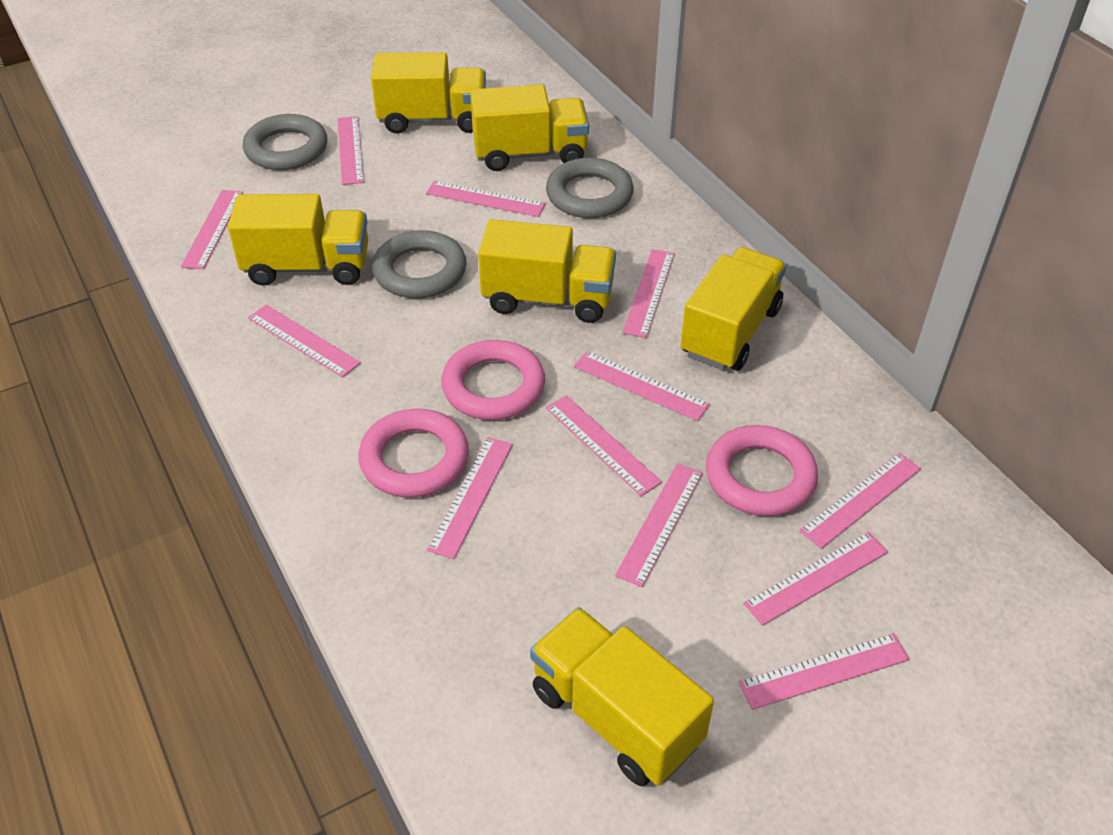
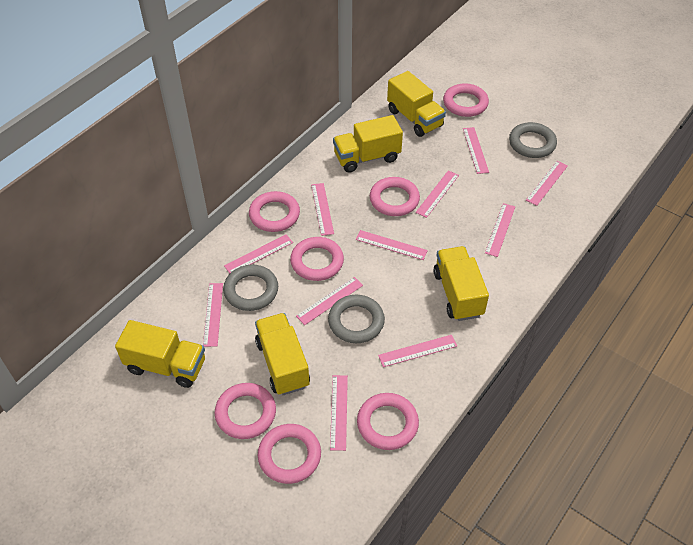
pink ring: [358,409,469,498] [441,340,545,420] [706,425,818,516] = 3 -> [215,383,276,439] [249,191,300,232] [258,424,321,484] [290,237,344,281] [357,393,419,450] [370,177,420,216] [443,83,489,117] = 7
pink ruler: [181,190,243,270] [248,305,361,378] [338,116,364,185] [426,180,546,217] [427,437,513,559] [546,395,662,496] [574,351,710,421] [615,463,703,587] [622,249,675,338] [739,633,910,710] [743,532,888,626] [799,453,921,549] = 12 -> [203,283,223,347] [224,234,293,273] [296,277,363,325] [311,183,334,236] [330,375,348,451] [356,230,428,260] [378,335,457,367] [416,170,459,218] [463,127,489,174] [485,203,515,257] [526,161,568,206] = 11
yellow truck: [228,194,368,286] [371,52,486,134] [470,84,589,171] [478,219,616,323] [530,607,714,786] [680,247,787,371] = 6 -> [115,320,205,388] [255,313,310,395] [333,115,403,173] [387,71,446,137] [434,246,489,321] = 5

